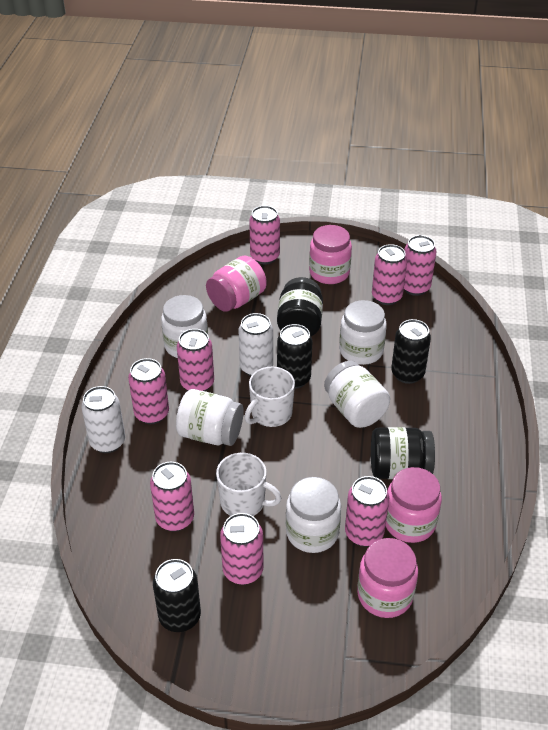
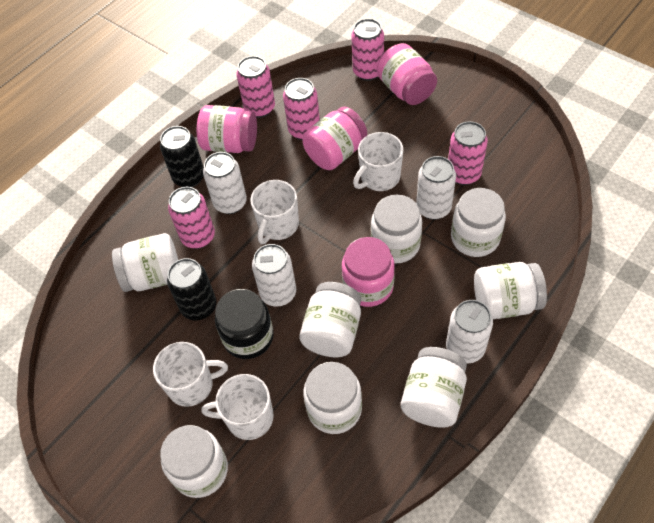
black can: [153,559,201,632] [277,324,312,389] [391,319,431,384] = 3 -> [160,126,204,187] [167,258,216,320] = 2
black jar: [277,277,323,336] [371,427,435,479] = 2 -> [215,289,274,359] = 1
pink can: [128,358,169,424] [150,462,194,532] [177,329,214,391] [220,513,264,585] [249,206,280,264] [345,476,389,547] [372,244,407,305] [404,235,437,296] = 8 -> [168,187,215,249] [236,56,275,118] [283,78,320,140] [351,18,384,81] [448,121,488,185] = 5
white can: [82,386,125,453] [238,313,273,376] = 2 -> [203,152,247,214] [252,244,296,307] [416,156,456,220] [446,300,493,364] = 4
white jar: [161,295,208,358] [176,389,244,446] [286,477,341,553] [324,361,390,428] [339,300,387,365] = 5 -> [112,233,178,292] [160,425,228,498] [299,282,361,357] [303,362,362,434] [371,195,422,264] [401,347,467,428] [451,188,506,257] [474,262,547,319] = 8
white mug: [216,453,281,516] [245,367,295,427] = 2 -> [153,342,228,407] [201,374,274,440] [250,180,299,244] [353,132,403,191] = 4

